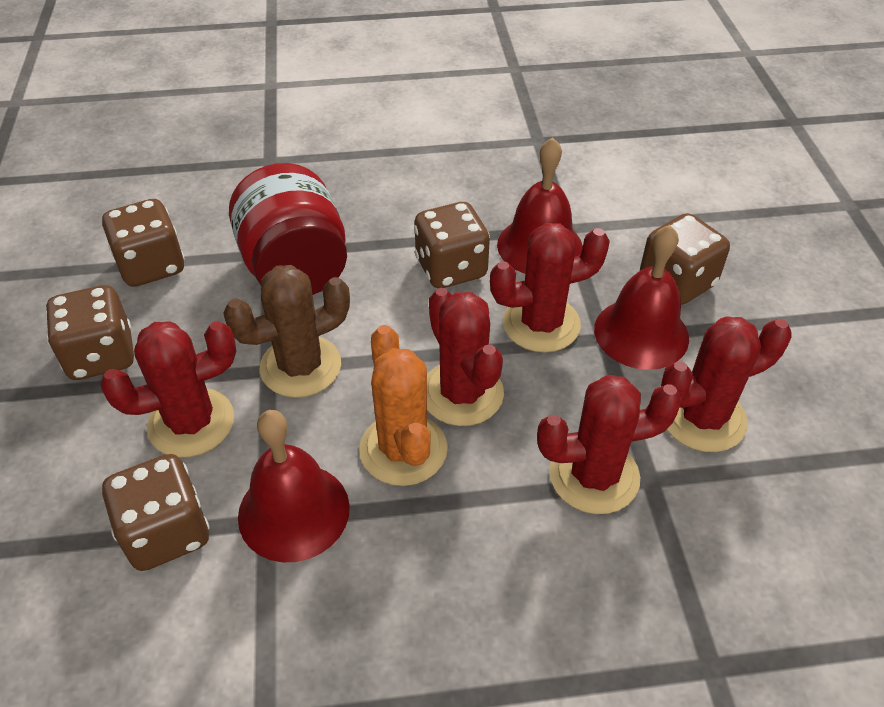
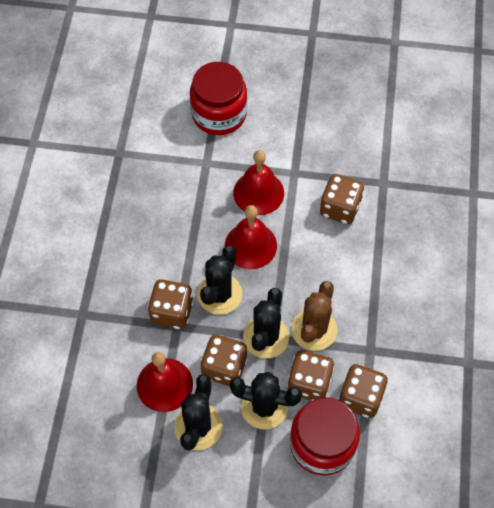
black cactus: none = 0 -> [174,374,223,450] [197,245,242,315] [230,372,302,430] [243,288,289,359] = 4
orange cactus: [359,325,448,486] = 1 -> none = 0
red cactus: [100,321,236,457] [427,288,504,426] [490,223,610,353] [537,375,682,514] [661,317,791,452] = 5 -> none = 0
red jar: [229,163,347,295] = 1 -> [190,62,247,135] [290,397,360,476] = 2

